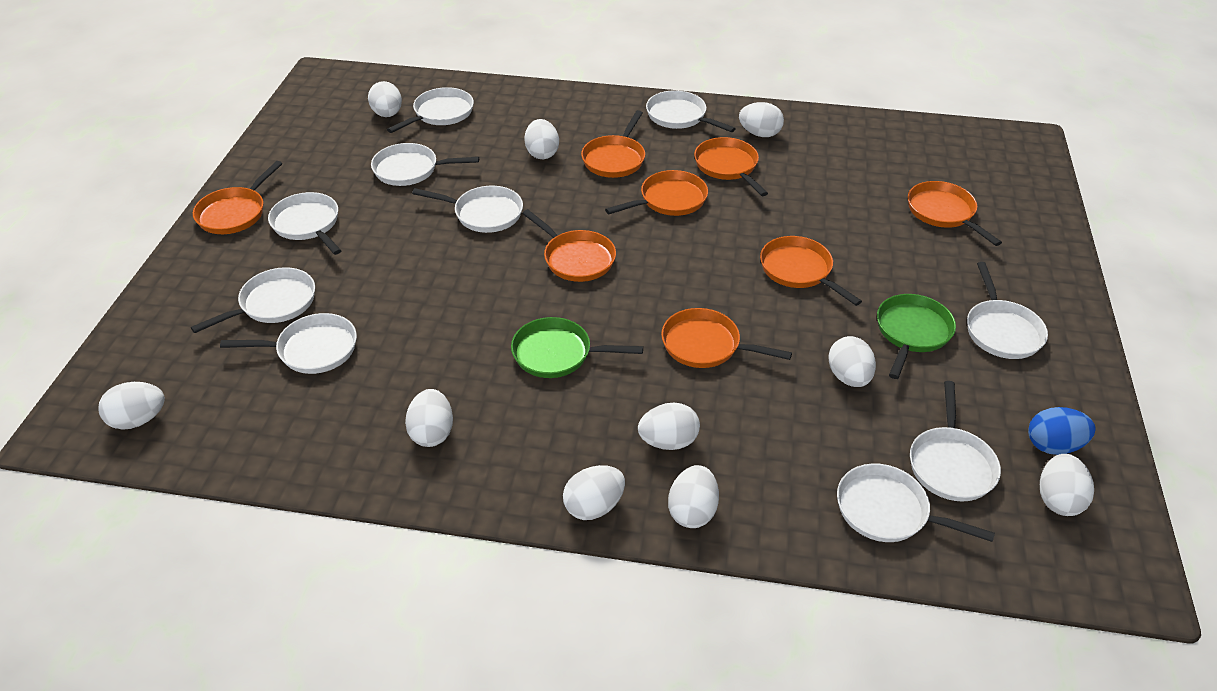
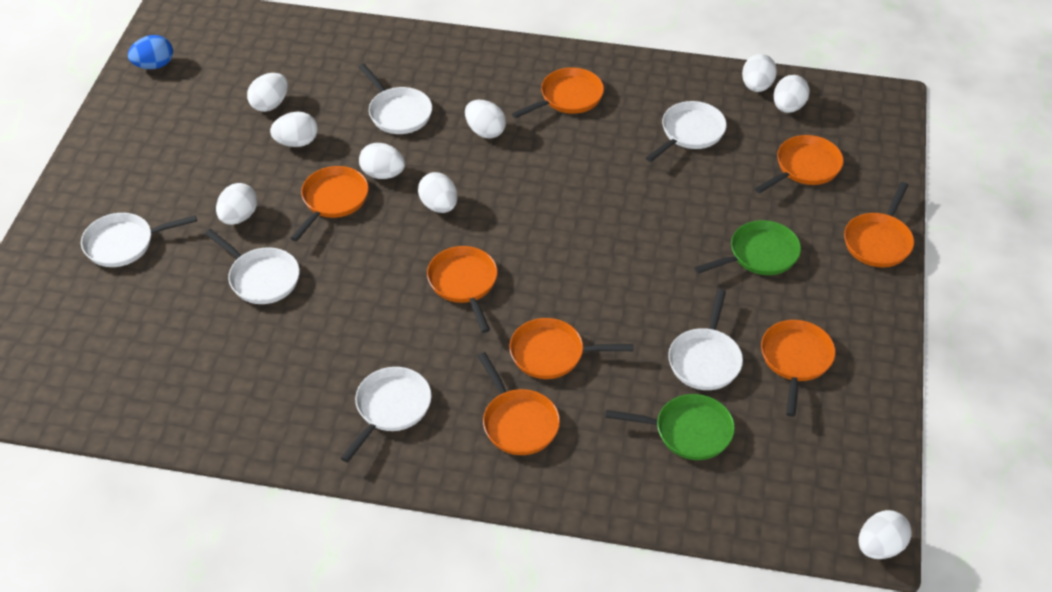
white egg: [98,382,165,430] [368,81,402,117] [405,389,453,447] [524,119,559,159] [563,465,625,520] [638,403,700,450] [668,465,719,528] [739,102,784,137] [828,336,876,387] [1040,454,1094,516] = 10 -> [216,183,257,225] [247,73,288,112] [270,112,318,147] [359,143,405,179] [418,172,458,213] [465,100,506,139] [742,54,777,92] [774,75,810,113] [858,510,912,559] = 9
white pan: [191,267,315,333] [220,313,357,374] [268,192,342,255] [371,143,479,186] [387,87,474,133] [412,186,523,233] [646,90,736,132] [837,463,995,542] [910,381,1001,502] [967,262,1048,359] = 10 -> [81,213,197,267] [205,229,300,304] [341,367,432,463] [359,64,432,134] [646,101,727,162] [668,289,743,390] = 6

